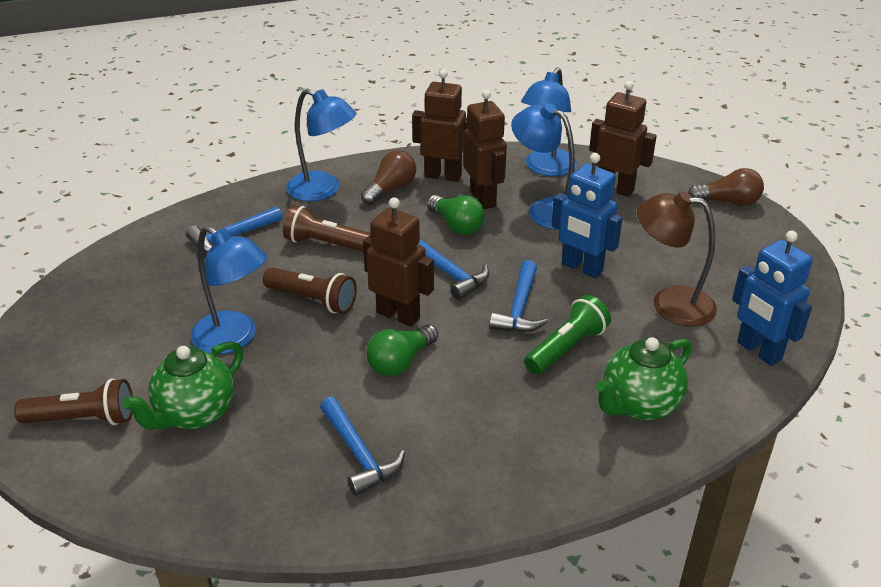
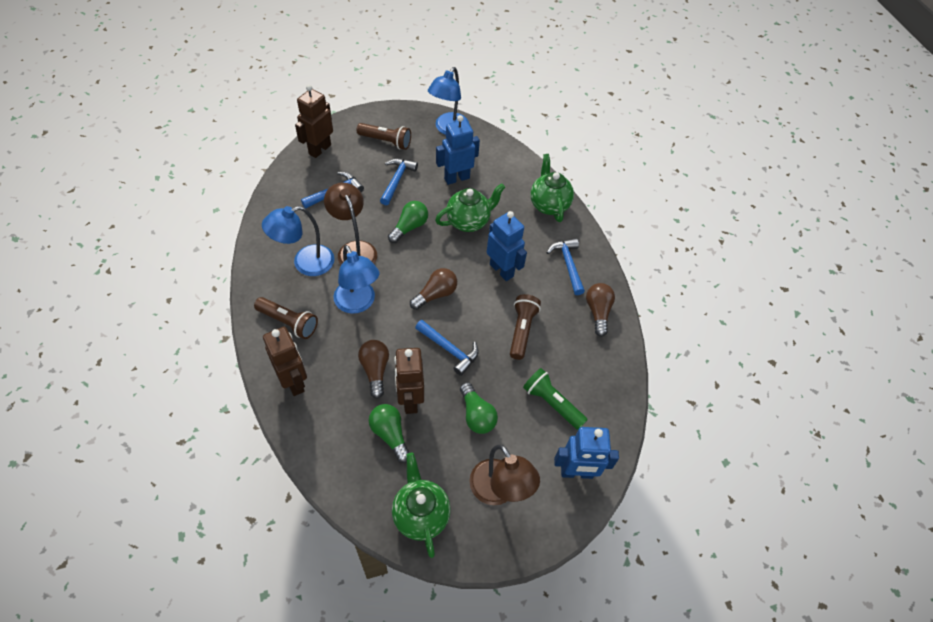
blue lamp: [191,225,267,354] [286,89,356,201] [511,103,575,229] [521,67,577,176] = 4 -> [262,206,334,276] [334,245,380,314] [428,67,469,135] = 3
blue robot: [551,153,623,278] [732,231,813,366] = 2 -> [436,115,480,185] [487,211,527,281] [554,427,619,479] = 3
brown lamp: [637,191,717,327] = 1 -> [324,183,377,265] [470,444,540,505] = 2
brown light bulb: [361,150,416,205] [688,168,764,206] = 2 -> [358,340,389,399] [410,268,457,310] [586,283,615,337] = 3
brown robot: [363,197,434,327] [412,69,468,182] [463,89,507,209] [589,81,657,197] = 4 -> [263,327,307,396] [295,84,333,158] [394,348,424,414] = 3
green light bulb: [366,324,438,376] [427,195,485,235] = 2 -> [369,404,409,463] [388,201,428,243] [460,382,498,434] = 3
green teapot: [122,341,243,430] [596,337,692,420] = 2 -> [392,453,451,558] [435,183,505,232] [530,154,574,222] = 3

